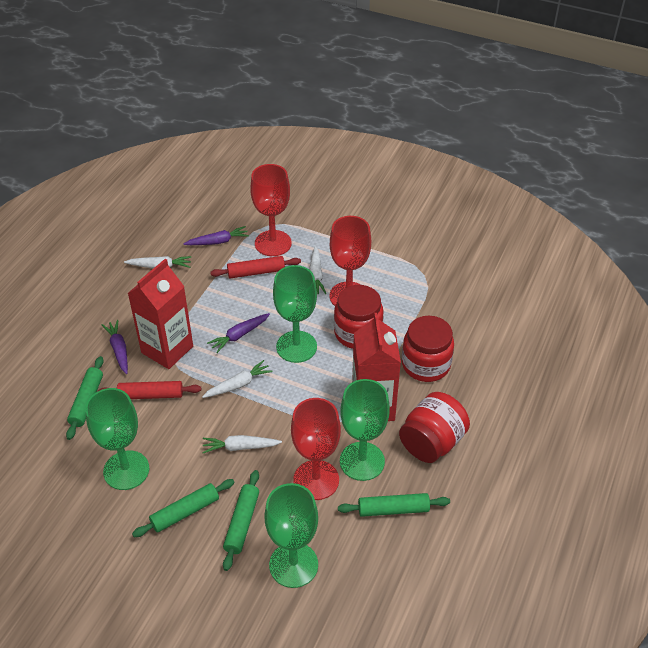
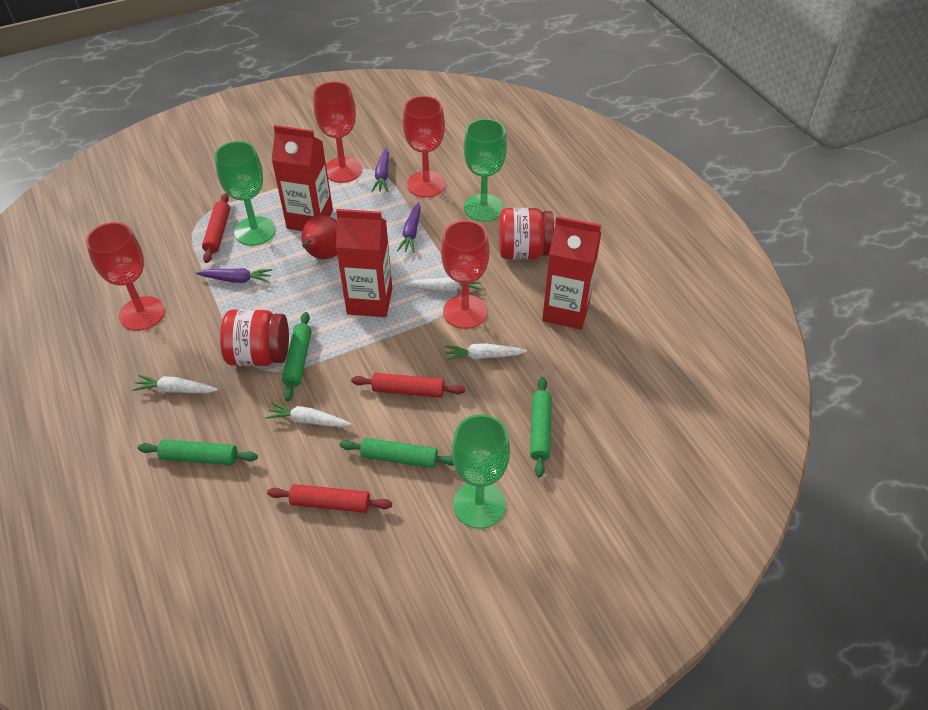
green goblet: [85,388,149,490] [265,483,318,588] [273,265,317,363] [340,379,390,481] = 4 -> [215,141,276,246] [452,414,510,529] [464,119,507,222] = 3
red carton: [128,259,193,369] [352,313,401,421] = 2 -> [272,125,333,231] [336,209,392,317] [542,216,601,330] = 3
red goblet: [250,164,292,256] [291,398,341,500] [330,216,371,306] = 3 -> [86,222,165,331] [313,82,362,183] [403,96,446,198] [441,220,489,329] = 4
red jar: [334,285,384,349] [399,392,470,463] [402,316,454,382] = 3 -> [220,309,289,366] [499,208,554,260] = 2
red pear: none = 0 -> [301,215,337,259] = 1
red rolling pin: [98,381,201,399] [210,256,301,279] = 2 -> [202,193,230,263] [267,484,392,513] [351,373,465,398] = 3

